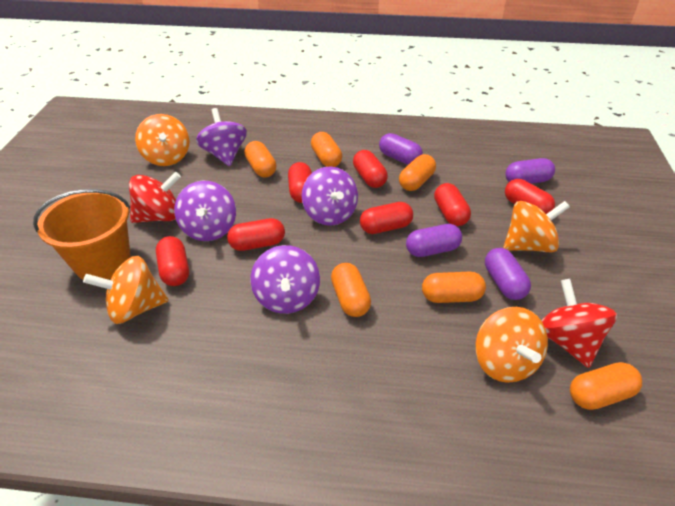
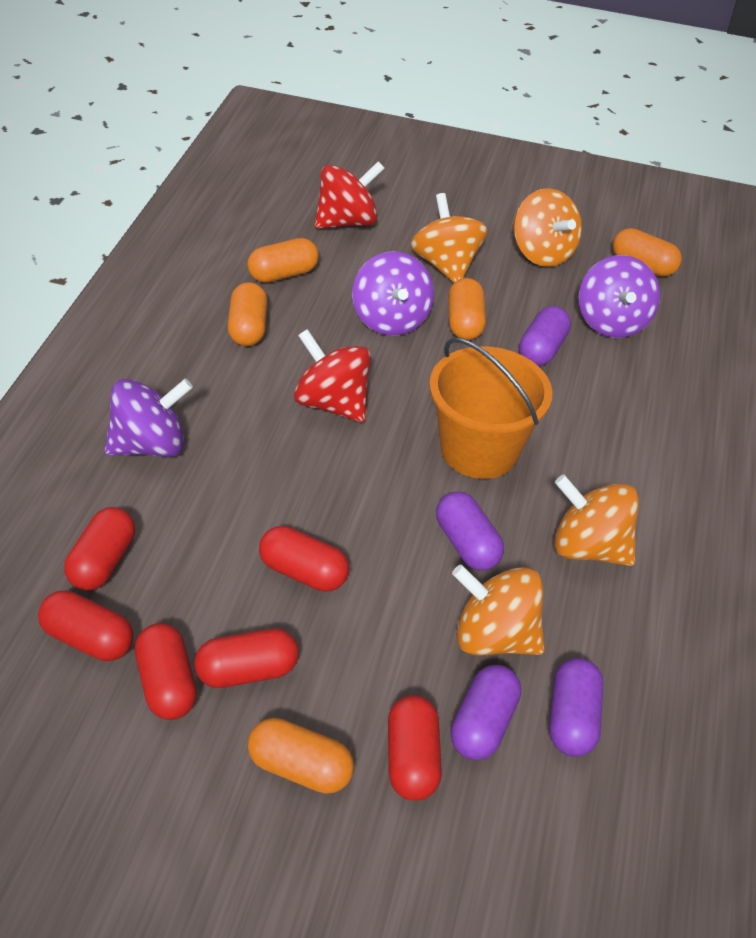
orange capsule: [244,141,276,178] [311,132,342,167] [331,263,371,317] [399,154,436,191] [422,272,486,303] [570,362,642,410] = 6 -> [228,282,268,346] [247,238,319,283] [248,718,354,794] [448,278,486,340] [613,228,682,277] = 5
purple spinning top: [174,181,236,241] [196,108,247,166] [250,245,320,314] [302,166,358,226] = 4 -> [105,379,193,457] [352,251,434,336] [579,255,660,338] = 3
red capsule: [156,236,189,286] [227,218,285,251] [288,162,312,203] [353,150,388,188] [360,202,413,234] [434,183,471,226] [505,179,555,214] = 7 -> [38,590,134,661] [64,507,135,590] [135,623,197,720] [194,628,299,688] [259,526,349,592] [388,695,442,801] = 6

